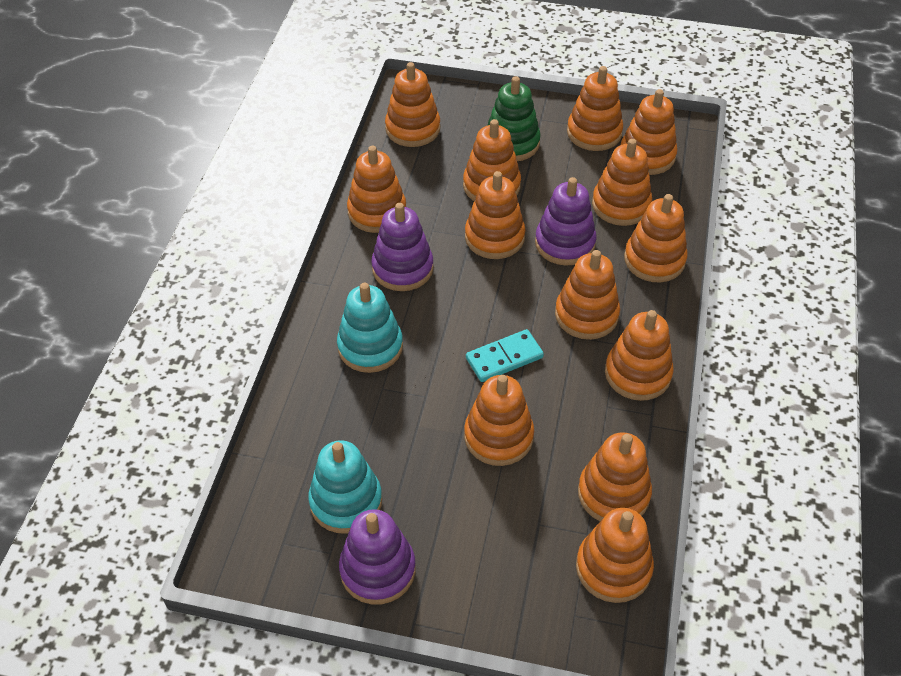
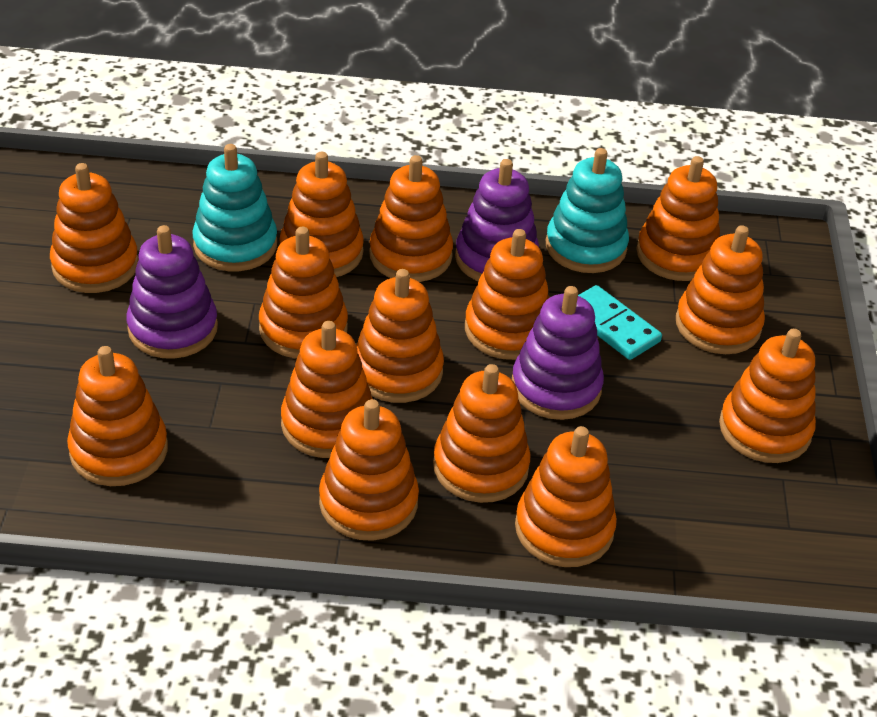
green stacking toy: [487,76,541,161] = 1 -> none = 0
orange stacking toy: [347,146,406,233] [385,62,440,147] [463,119,521,201] [464,375,534,466] [465,171,525,259] [555,250,620,340] [567,66,623,151] [576,508,654,603] [578,432,652,521] [592,139,652,226] [605,310,674,401] [621,89,677,175] [624,194,688,283] = 13 -> [50,163,139,293] [67,346,168,486] [259,227,348,358] [279,152,364,277] [281,321,373,458] [319,399,419,541] [356,269,444,403] [369,155,453,282] [433,364,530,503] [465,229,550,360] [515,426,617,567] [636,156,720,281] [676,225,765,354] [719,329,816,463] = 14

